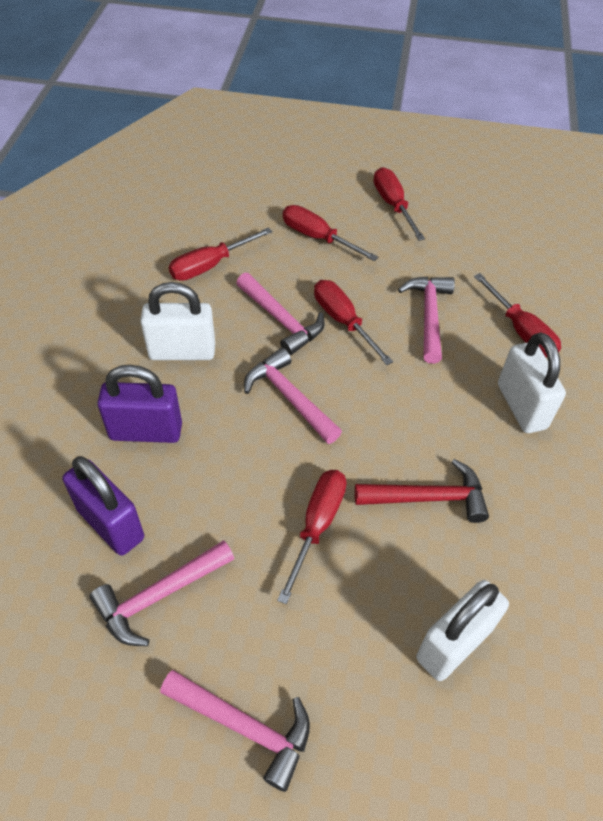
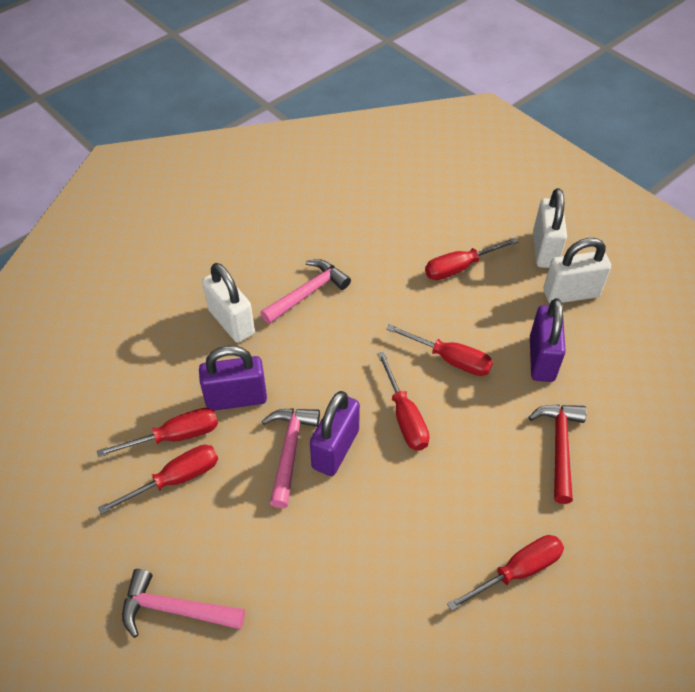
pink hammer: [90,540,234,646] [160,670,310,792] [236,273,325,356] [244,348,342,444] [398,276,455,364] = 5 -> [122,569,245,638] [260,259,351,324] [262,408,320,508] = 3
purple padlock: [63,456,144,556] [97,365,182,443] = 2 -> [199,346,267,411] [310,391,360,476] [530,298,566,382] = 3

